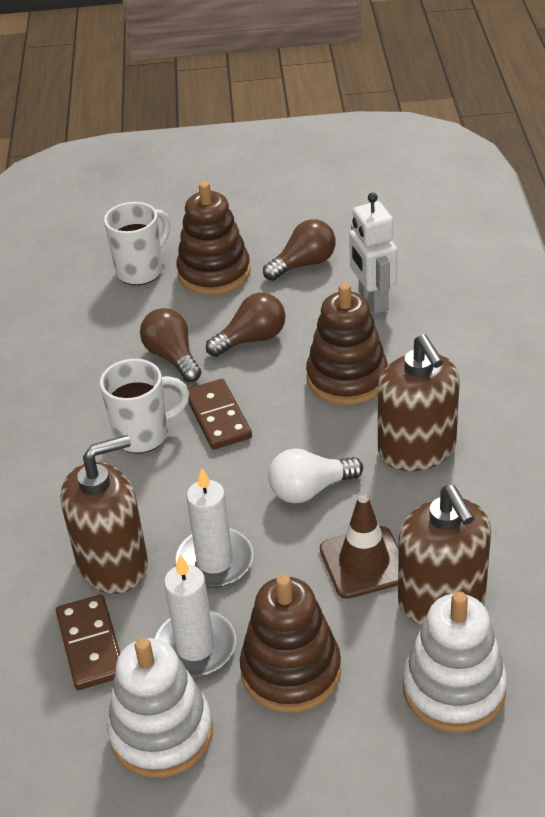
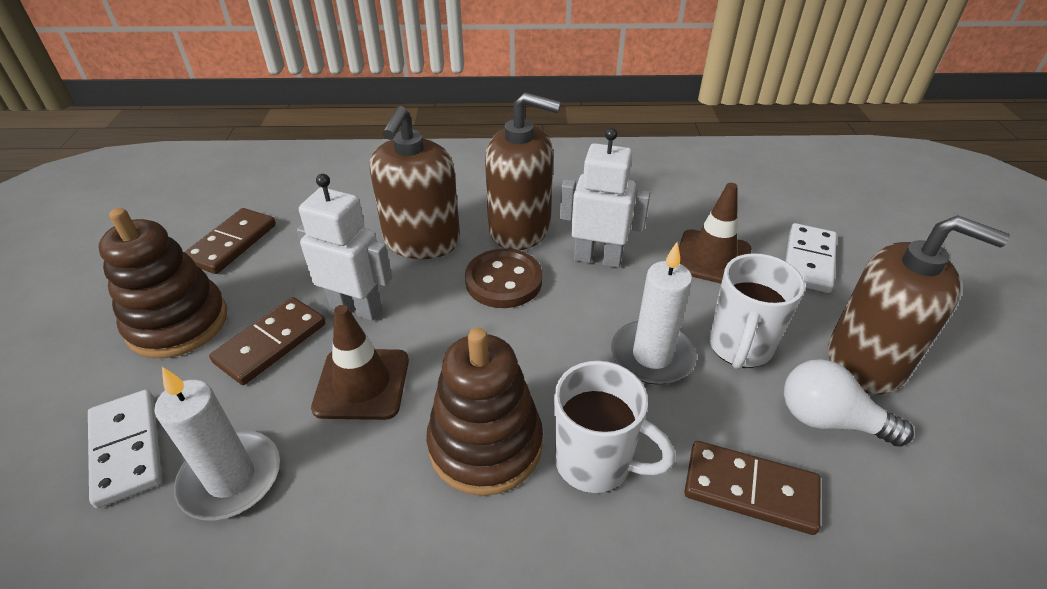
brown button: none = 0 -> [465,249,542,308] = 1
brown domino: [56,594,120,690] [188,379,252,450] = 2 -> [185,208,276,274] [209,297,325,385] [684,441,820,535] = 3
brown light bulb: [140,308,201,382] [206,293,285,357] [263,219,336,281] = 3 -> none = 0
brown stacking toy: [176,181,251,295] [240,574,341,713] [306,283,388,405] = 3 -> [98,208,227,358] [426,328,543,496] = 2
brown traffic cone: [320,495,399,599] = 1 -> [311,305,409,420] [679,183,752,284] = 2
white domino: none = 0 -> [88,389,163,508] [785,223,837,293] = 2
white robot: [349,193,397,314] = 1 -> [297,174,392,321] [560,128,650,268] = 2
white stacking toy: [107,638,213,778] [403,592,507,732] = 2 -> none = 0

